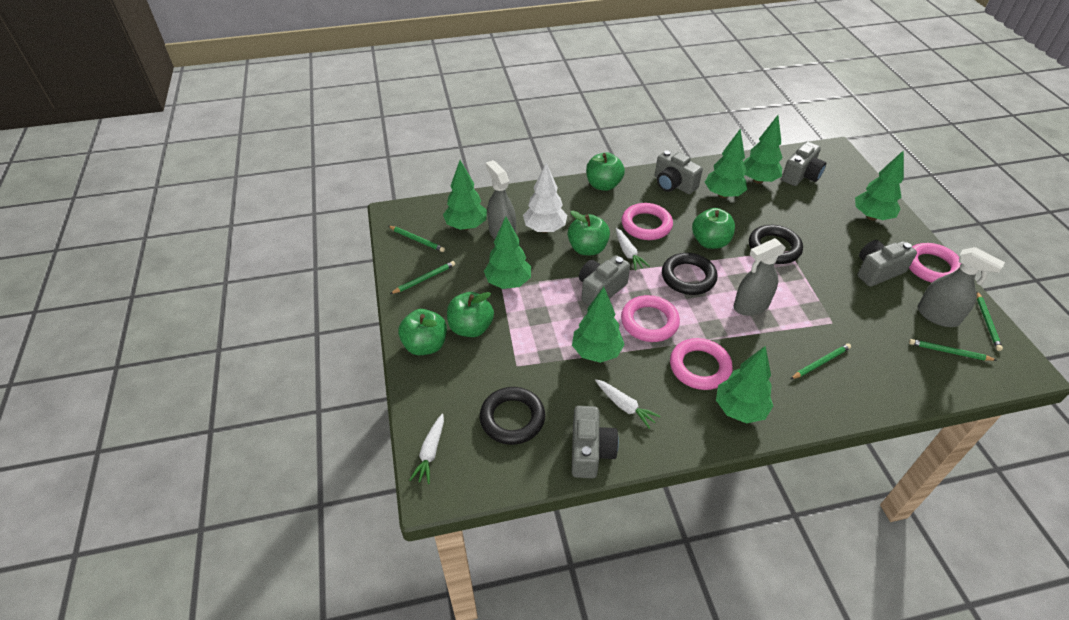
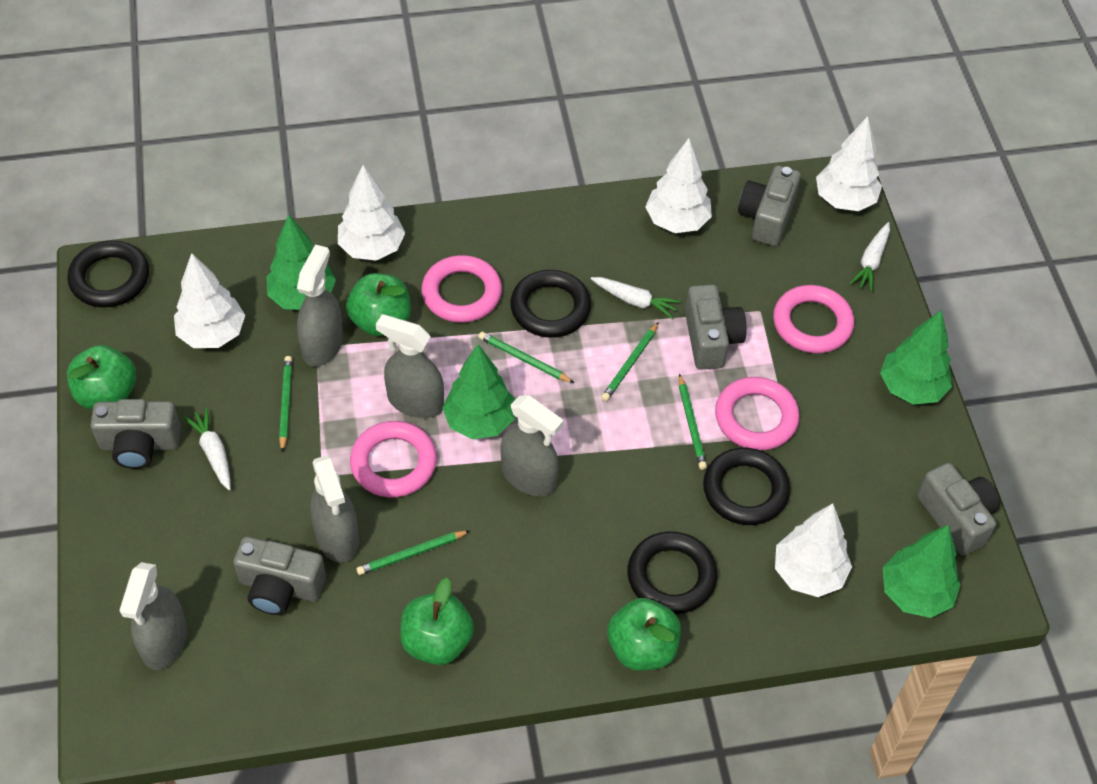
black ring: [480,387,545,445] [662,253,717,295] [749,225,803,264] = 3 -> [67,240,149,308] [510,270,591,338] [627,531,717,614] [703,448,790,525] = 4
green apple: [398,309,447,355] [447,292,494,337] [568,211,610,255] [586,152,625,191] [692,208,735,249] = 5 -> [67,345,136,409] [346,273,411,336] [400,578,474,665] [607,598,681,671] = 4
green tree: [443,160,487,230] [484,216,531,289] [572,287,625,363] [705,129,747,198] [716,346,773,423] [744,115,783,184] [855,150,904,220] = 7 -> [266,214,336,310] [442,344,515,439] [880,310,952,405] [883,525,961,618] = 4
grey spray bottle: [486,160,516,239] [733,238,786,316] [918,247,1005,327] = 3 -> [119,562,187,670] [297,244,343,367] [310,455,359,563] [376,314,444,418] [500,395,564,496] = 5
white tree: [523,163,567,233] = 1 -> [174,253,245,348] [338,165,405,261] [645,138,712,233] [775,503,852,597] [816,116,882,211] = 5

